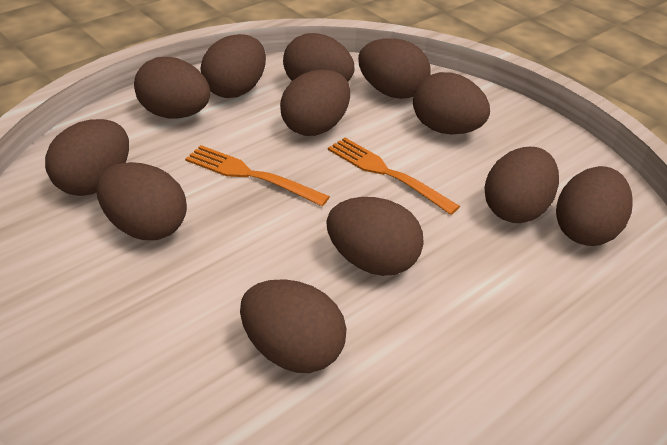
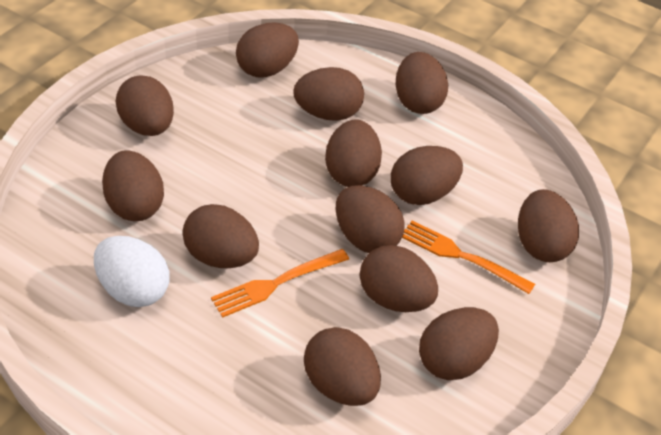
brown egg: [45,119,129,196] [96,162,187,240] [134,57,210,119] [200,34,266,98] [240,279,346,373] [280,69,350,136] [283,33,354,81] [326,197,424,276] [358,38,431,99] [413,72,490,134] [484,147,559,223] [556,166,633,246] = 12 -> [102,150,164,221] [116,75,174,136] [182,204,259,268] [236,22,299,78] [293,67,364,121] [304,327,381,406] [325,119,382,187] [336,185,405,253] [360,245,438,312] [391,146,463,205] [395,52,448,114] [419,307,499,380] [518,189,579,262] = 13
white egg: none = 0 -> [94,236,169,307] = 1

